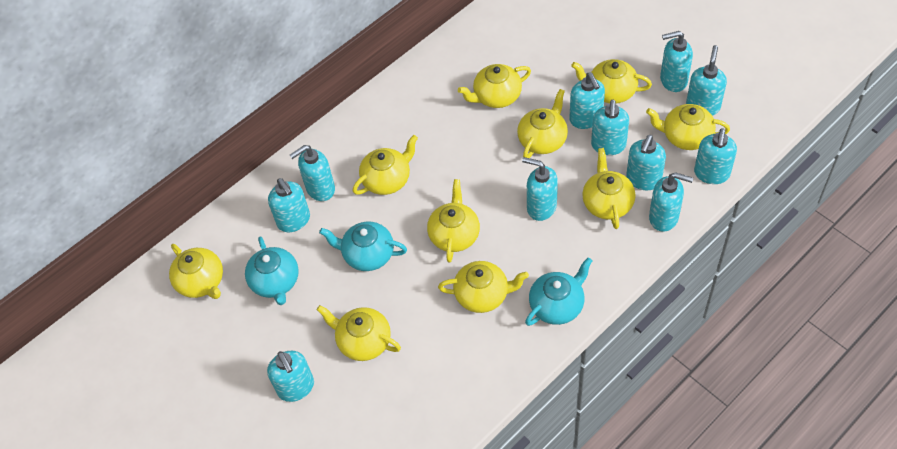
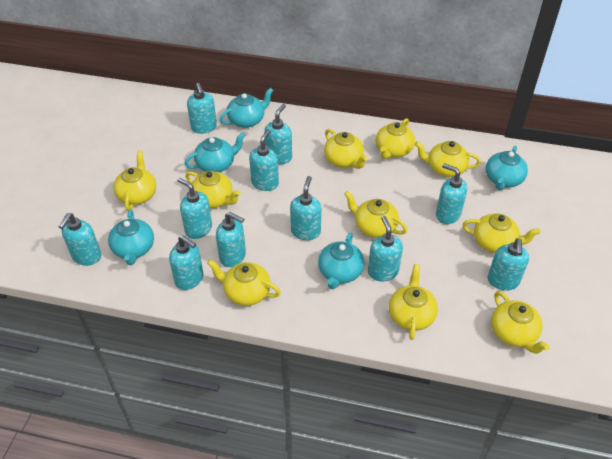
turquoise teapot: [245,237,299,305] [319,222,407,271] [525,257,593,326] = 3 -> [108,210,154,265] [184,132,245,172] [220,88,273,128] [318,233,364,289] [486,146,528,190] = 5

